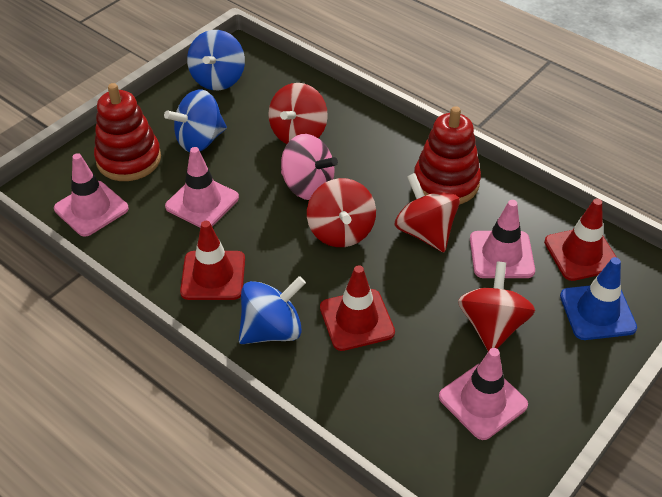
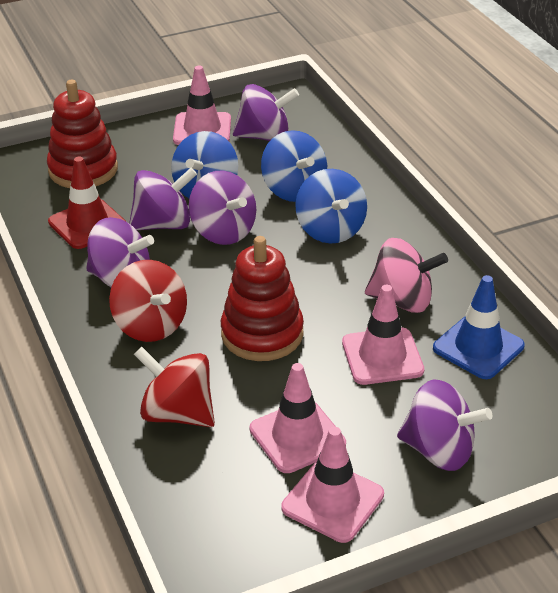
purple spinning top: none = 0 -> [86,217,154,287] [129,168,197,230] [189,171,256,245] [233,84,299,141] [397,379,492,471] = 5
red spinning top: [268,83,328,144] [307,178,376,247] [394,173,460,252] [458,261,535,351] = 4 -> [109,260,187,342] [134,347,215,427] = 2
red traffic cone: [180,221,245,300] [320,265,395,351] [544,199,616,281] = 3 -> [48,157,126,249] = 1

